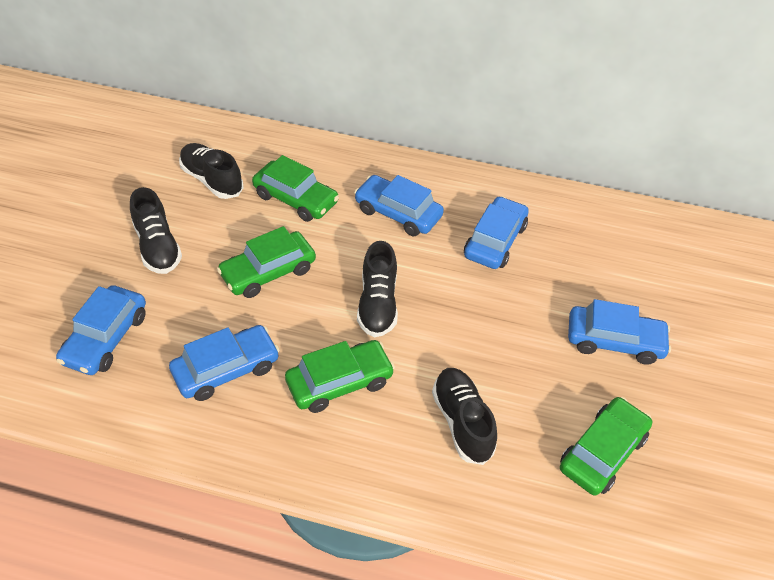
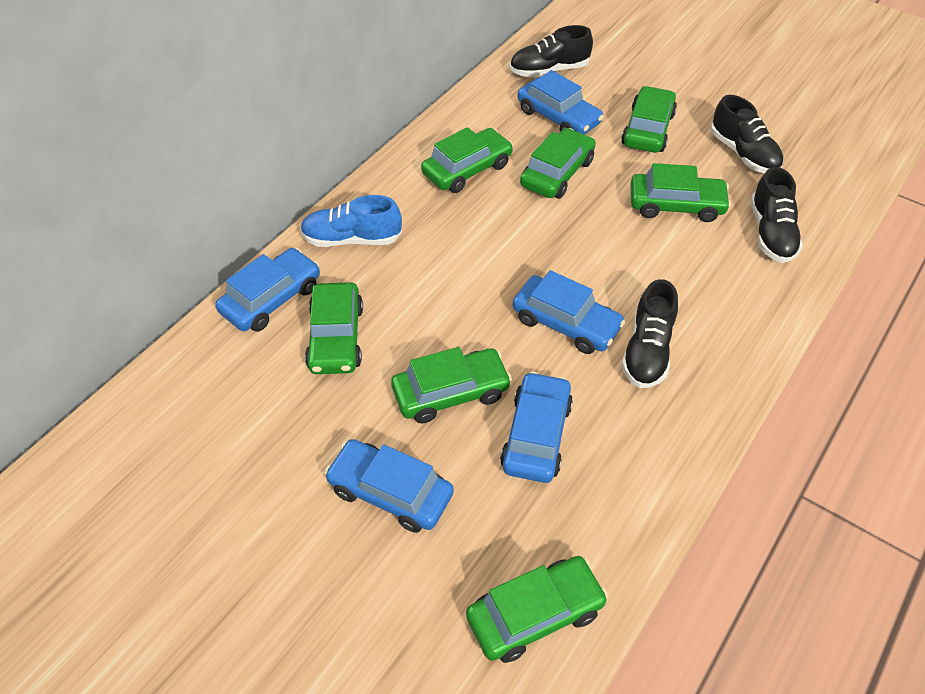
blue shoe: none = 0 -> [300,195,402,247] = 1
green car: [217,226,316,298] [252,155,339,222] [285,340,395,413] [560,397,652,496] = 4 -> [305,282,363,374] [391,347,512,423] [421,127,513,193] [466,556,608,663] [520,128,596,199] [621,86,677,153] [630,163,731,222] = 7

